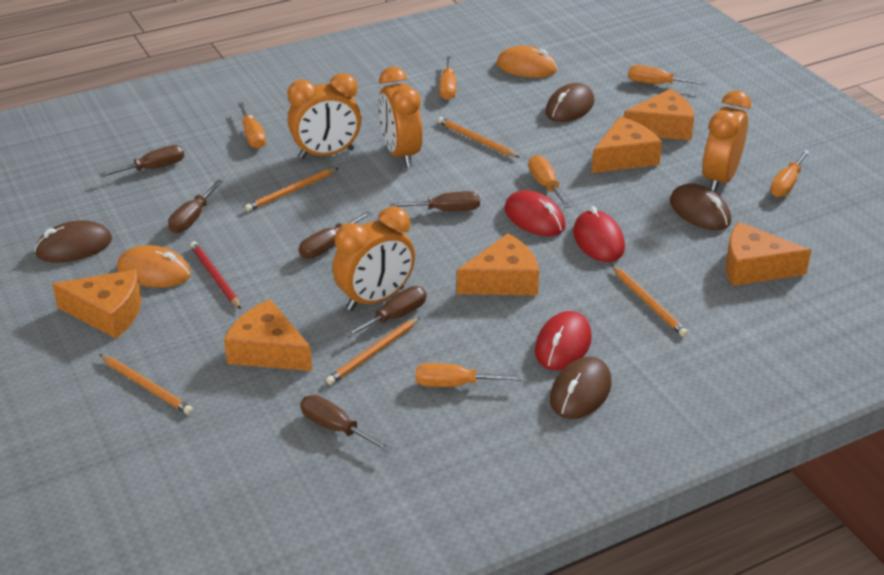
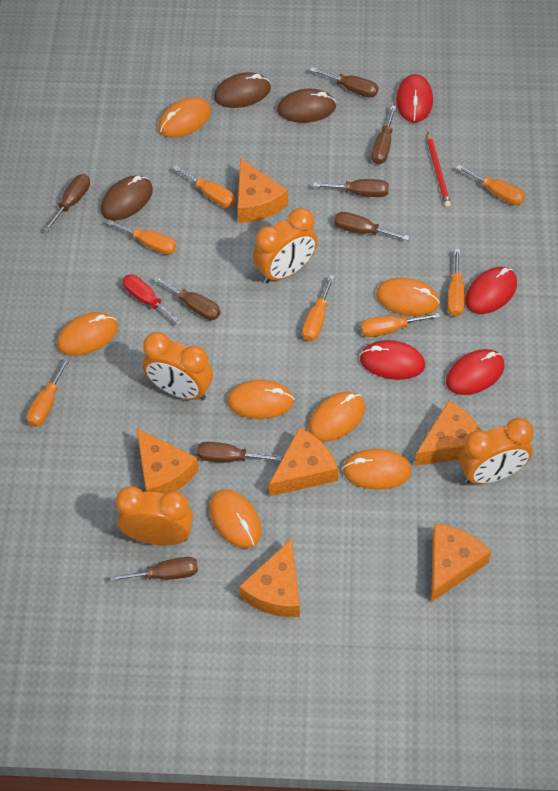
brown mouse: [34,220,112,263] [545,83,594,122] [550,357,611,419] [670,184,731,230] = 4 -> [101,175,153,220] [214,72,271,108] [277,89,336,123] = 3
brown screwdriver: [99,145,184,177] [168,180,224,233] [299,211,372,259] [300,395,392,452] [344,286,427,338] [390,191,480,211] = 6 -> [44,174,90,232] [110,557,198,582] [153,276,221,320] [197,442,282,462] [310,67,378,98] [313,179,389,197] [334,212,410,241] [372,105,397,164] = 8
orange mouse: [117,245,191,287] [497,46,557,78] = 2 -> [57,312,118,356] [158,97,211,138] [209,490,262,548] [227,380,294,419] [308,391,365,442] [342,449,412,490] [376,278,440,316] = 7
orange pencil: [99,354,193,414] [245,168,338,211] [326,317,420,385] [438,117,520,158] [611,265,688,337] = 5 -> none = 0
orange screwdriver: [238,102,266,149] [415,363,522,387] [439,56,456,100] [529,155,571,208] [628,65,707,85] [770,150,810,197] = 6 -> [27,357,70,427] [106,220,176,255] [172,165,235,208] [302,275,335,341] [361,313,440,337] [447,249,465,316] [456,165,525,205] = 7
red mouse: [504,190,566,236] [535,311,592,370] [573,206,625,262] = 3 -> [360,340,425,380] [396,74,433,123] [446,349,505,395] [465,267,517,314] = 4
red screwdriver: none = 0 -> [123,274,182,326] = 1

